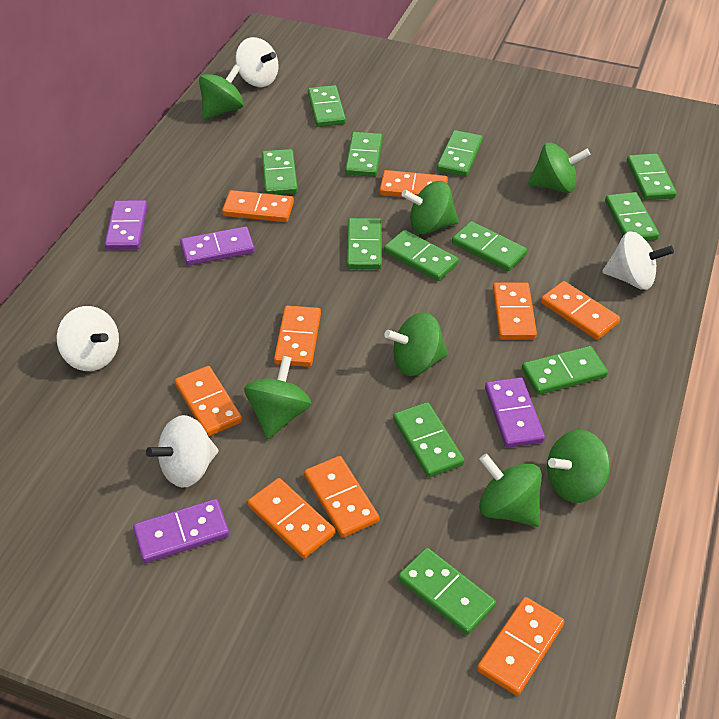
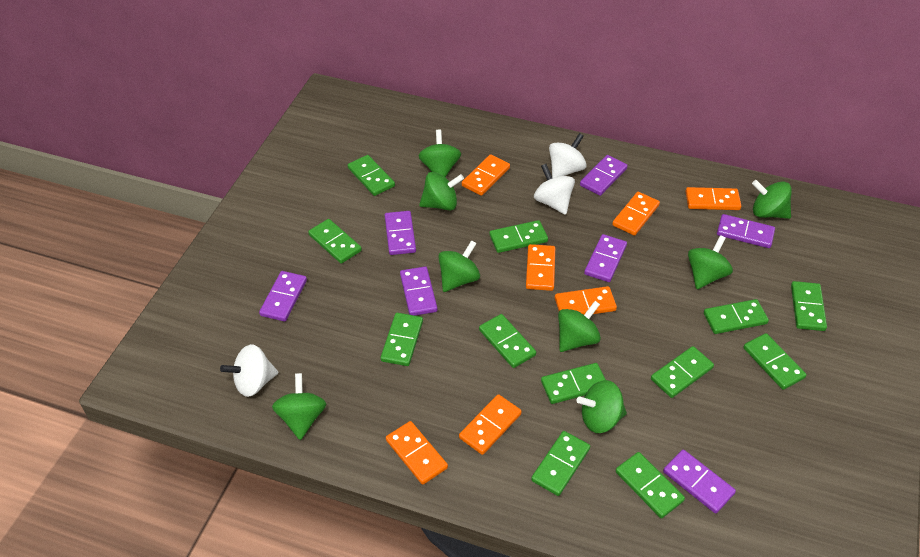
green spinning top: [199,64,244,120] [244,356,311,439] [384,312,448,376] [402,181,459,234] [479,454,542,527] [528,142,590,193] [547,430,610,503] = 7 -> [272,373,326,440] [419,129,461,177] [419,172,464,210] [438,240,480,292] [558,301,601,352] [576,380,627,433] [688,235,733,289] [752,180,792,219] = 8
orange domino: [175,366,242,436] [222,190,294,222] [248,478,335,558] [274,306,321,367] [304,456,379,538] [380,170,448,197] [477,597,565,696] [493,282,537,339] [541,281,620,340] = 9 -> [386,421,448,485] [459,394,522,455] [462,154,510,196] [526,244,555,291] [555,286,617,315] [612,192,660,236] [686,187,741,210] = 7
purple domino: [105,200,147,250] [133,499,229,563] [180,226,255,266] [485,377,545,448] = 4 -> [259,271,307,321] [385,211,416,255] [400,266,438,316] [580,155,628,196] [584,234,627,282] [663,449,736,514] [717,214,775,248] = 7
white spinning top: [57,306,119,371] [146,415,219,488] [235,37,279,87] [602,231,674,290] = 4 -> [220,344,278,397] [534,164,575,215] [549,133,587,178] = 3

